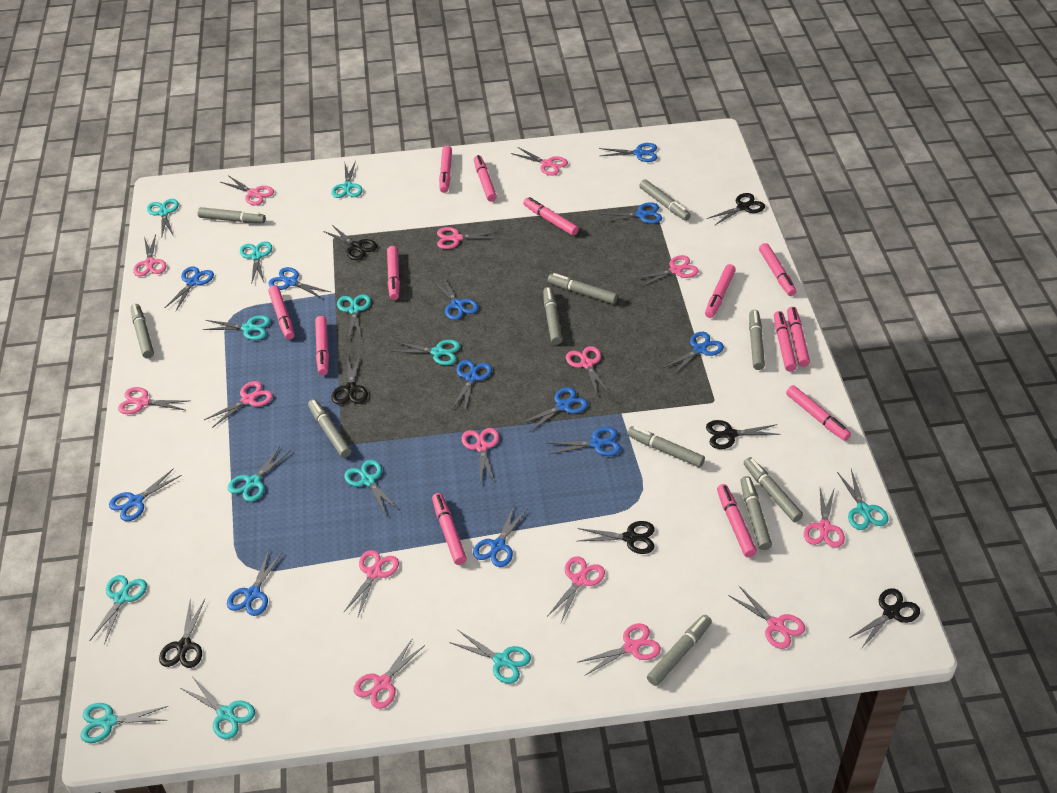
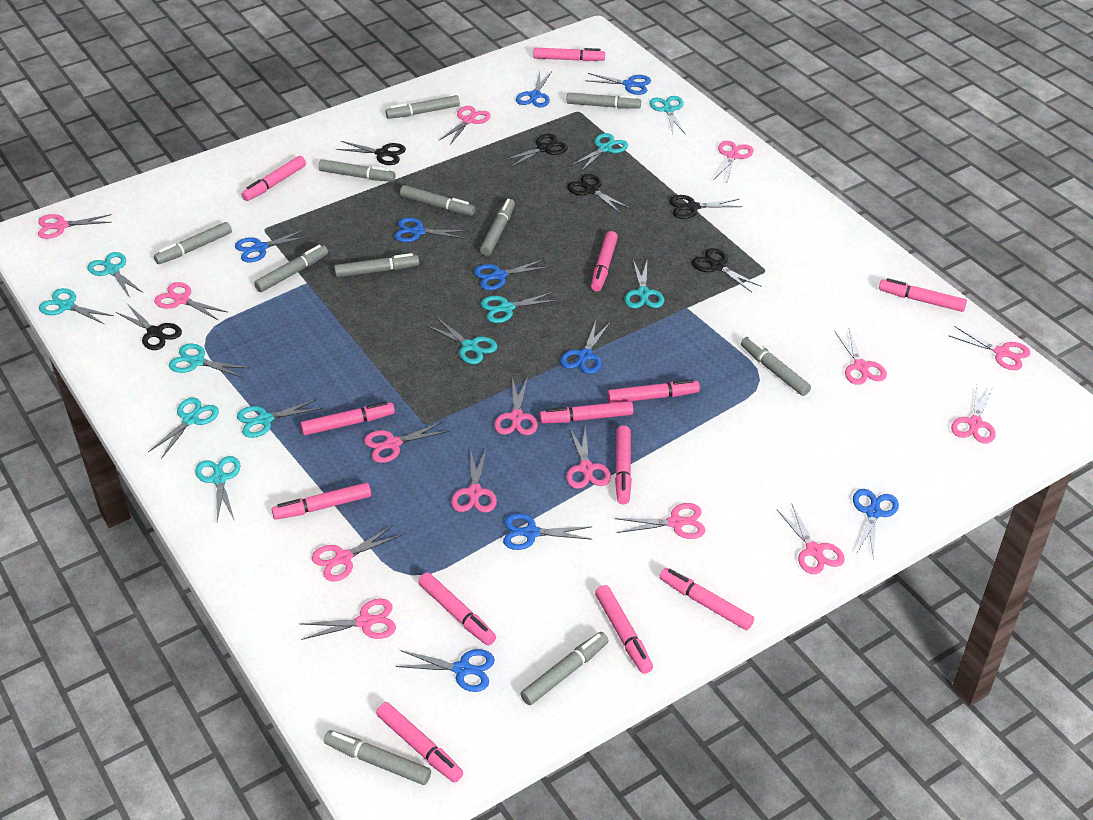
black scissors: [159,599,205,668] [323,225,377,260] [331,355,368,404] [578,521,655,554] [706,420,781,449] [707,193,765,226] [848,588,920,649] = 7 -> [116,305,182,350] [336,141,406,165] [502,134,568,168] [567,174,631,214] [669,195,743,219] [692,248,760,292] = 6
blue scissors: [109,468,182,521] [165,266,214,311] [227,550,283,616] [268,267,330,299] [433,276,479,320] [452,360,492,411] [473,506,527,567] [520,387,588,432] [549,427,621,456] [599,143,657,162] [601,202,662,224] [663,332,724,375] = 12 -> [235,229,310,263] [394,218,469,242] [396,649,495,692] [474,259,549,290] [503,513,593,550] [516,71,552,108] [560,321,610,374] [585,73,651,95] [853,489,899,559] = 9
turquoise scissors: [80,703,168,743] [89,575,147,645] [147,199,179,236] [180,676,255,739] [202,315,271,340] [228,446,290,502] [240,241,272,282] [331,161,363,198] [337,294,371,341] [344,460,399,515] [391,340,460,365] [449,630,531,684] [837,469,889,530] = 13 -> [39,288,114,324] [87,252,144,298] [148,398,219,459] [169,344,249,378] [195,456,241,521] [237,399,322,438] [426,317,497,364] [481,292,559,323] [570,133,628,171] [625,260,664,308] [649,96,686,135] = 11

